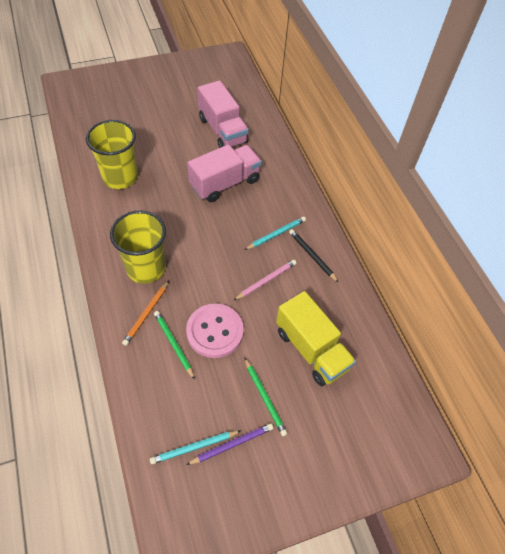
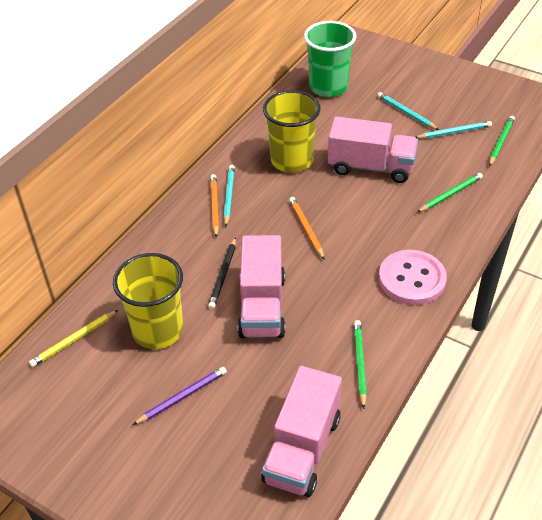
green cup: none = 0 -> [304,21,356,97] = 1
green pencil: [154,311,195,380] [244,357,288,436] = 2 -> [354,320,367,409] [417,173,483,212] [489,116,515,166] = 3
orange pencil: [122,281,169,346] = 1 -> [210,174,219,237] [289,197,325,260] = 2
pink pencil: [233,260,296,301] = 1 -> none = 0
pink truck: [187,144,262,202] [197,80,249,148] = 2 -> [238,235,285,338] [261,366,342,497] [328,116,418,183] = 3
turquoise pencil: [150,431,241,464] [245,217,306,250] = 2 -> [224,165,235,227] [377,92,439,130] [416,121,492,139] = 3
yellow pencil: none = 0 -> [29,310,118,367] = 1
yellow truck: [276,291,356,386] = 1 -> none = 0

